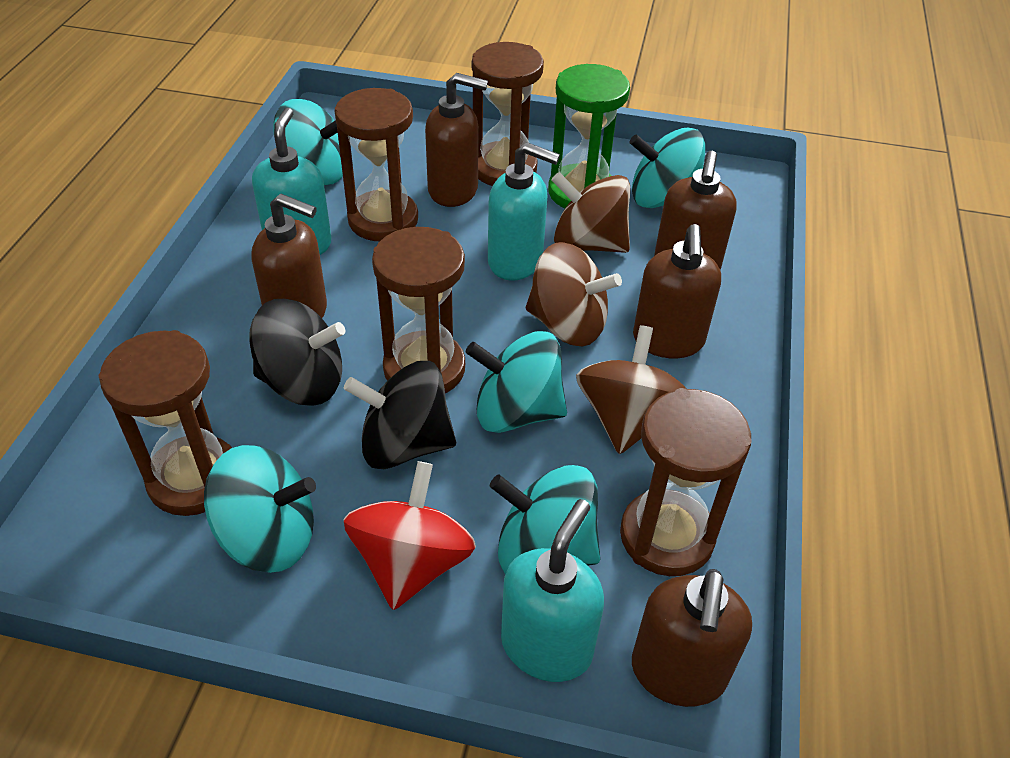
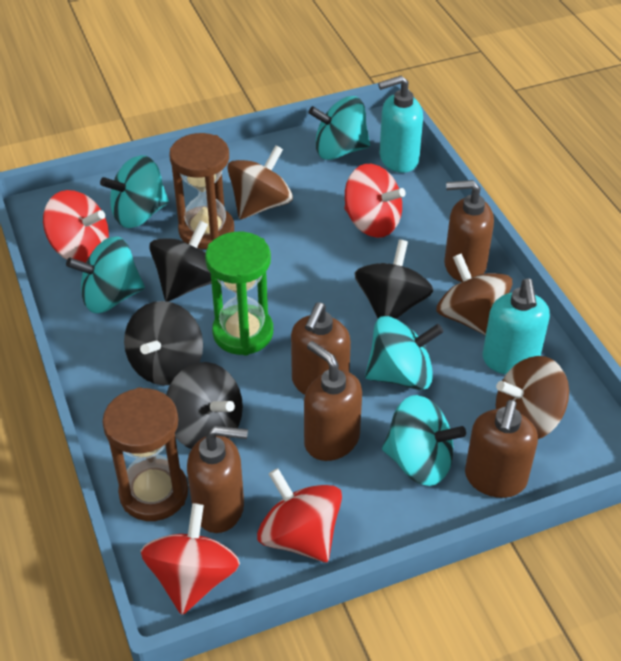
black spinning top: [249,299,345,406] [344,361,456,469] = 2 -> [124,301,203,385] [149,221,212,302] [166,362,243,449] [355,239,433,319] = 4
brown hourglass: [99,330,232,516] [335,88,418,241] [372,227,465,393] [472,42,544,186] [620,388,751,576] = 5 -> [102,387,188,521] [169,133,234,249] = 2
red spinning top: [343,461,476,610] = 1 -> [43,190,109,263] [141,503,240,615] [257,468,342,563] [344,164,406,238] = 4
turquoise soap dispenser: [252,108,331,255] [488,142,560,281] [501,499,604,682] = 3 -> [378,76,423,173] [483,278,550,374] = 2

